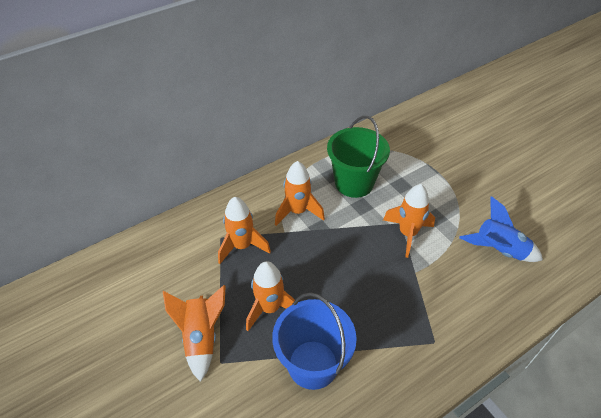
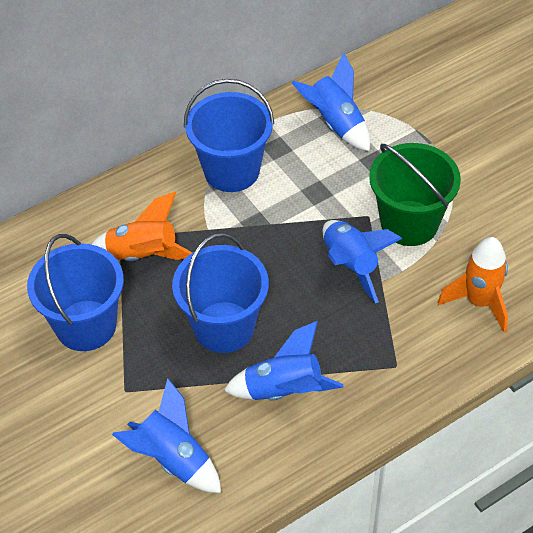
blue bucket: [272,292,357,390] = 1 -> [27,234,124,351] [172,233,269,353] [184,79,274,192] = 3
blue rocket: [459,196,543,262] = 1 -> [112,378,221,493] [224,321,343,401] [291,52,370,151] [323,220,402,303] = 4
orange rocket: [163,285,226,382] [218,197,271,264] [246,261,295,331] [275,161,325,226] [383,184,435,258] = 5 -> [91,192,193,261] [438,237,508,332] = 2

